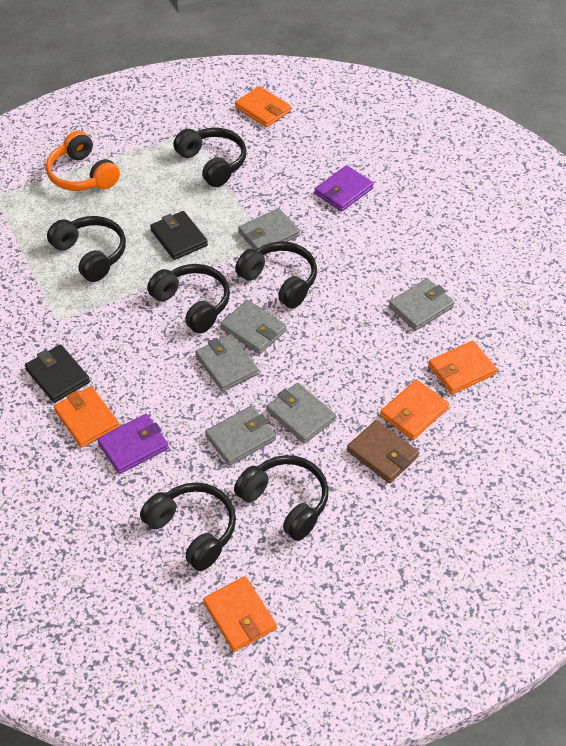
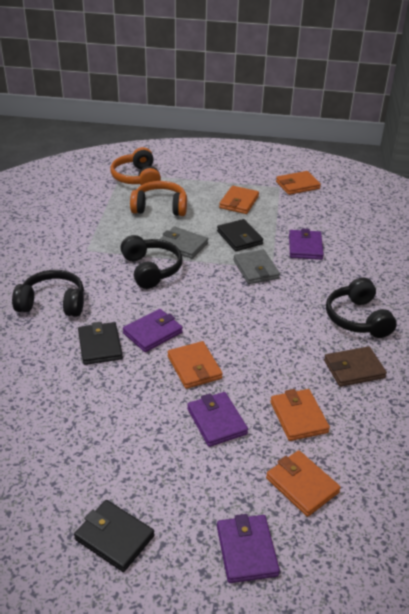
black headphones: [47,216,126,282] [140,483,236,571] [147,264,230,334] [173,128,246,187] [234,455,329,541] [235,241,317,309] = 6 -> [12,270,84,317] [120,235,183,289] [326,277,397,338] = 3
black wallet: [25,344,90,403] [150,211,208,260] = 2 -> [74,500,155,572] [78,322,123,365] [217,219,263,251] = 3
grey wallet: [195,334,259,392] [205,406,276,466] [220,300,287,354] [238,208,300,250] [267,383,336,444] [389,278,455,331] = 6 -> [160,227,208,259] [234,250,280,284] = 2
orange headphones: [46,131,120,191] = 1 -> [110,147,161,185] [130,181,187,216] = 2
purple wallet: [97,414,169,474] [314,165,374,212] = 2 -> [123,309,183,352] [187,392,248,447] [217,514,280,583] [289,228,324,260] = 4

